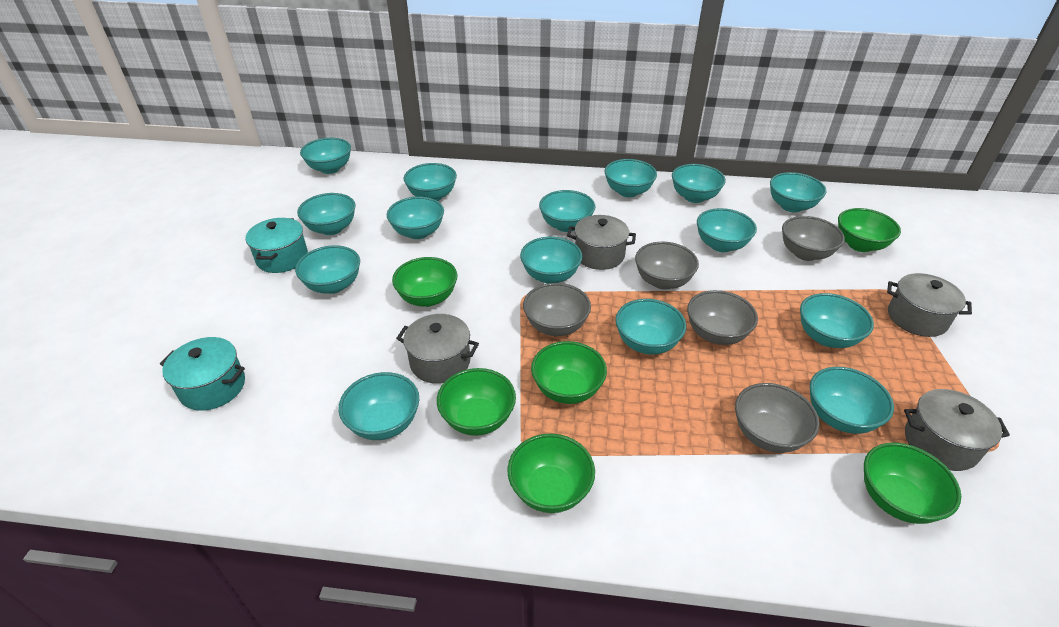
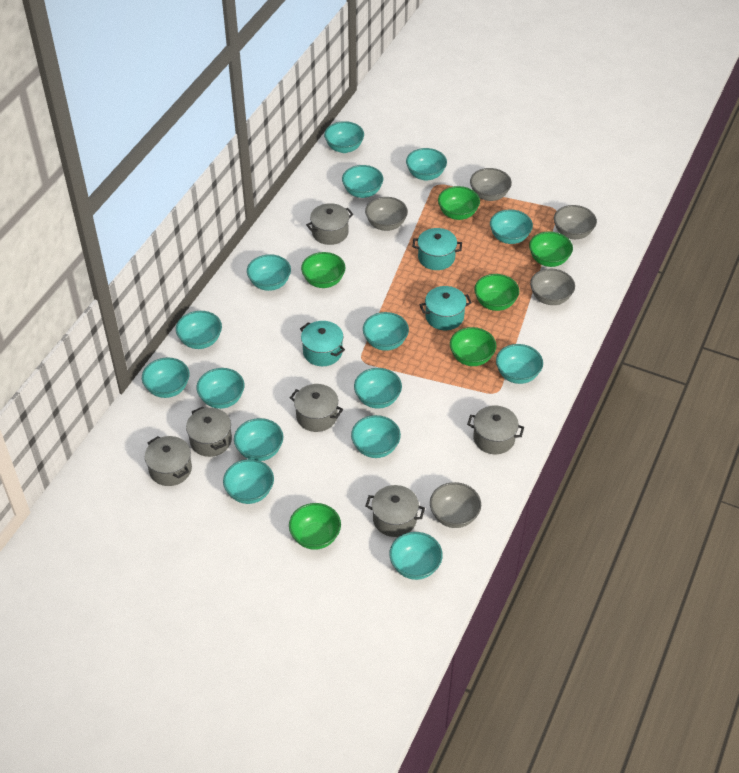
grey pot: [396,314,479,384] [567,215,636,270] [887,273,972,337] [904,389,1010,471] = 4 -> [145,436,192,486] [186,407,232,457] [290,384,343,432] [306,203,353,245] [365,485,425,537] [467,406,524,454] = 6
turquoise pot: [160,337,245,411] [245,218,308,273] = 2 -> [300,321,345,366] [412,228,462,270] [420,286,472,330] = 3

